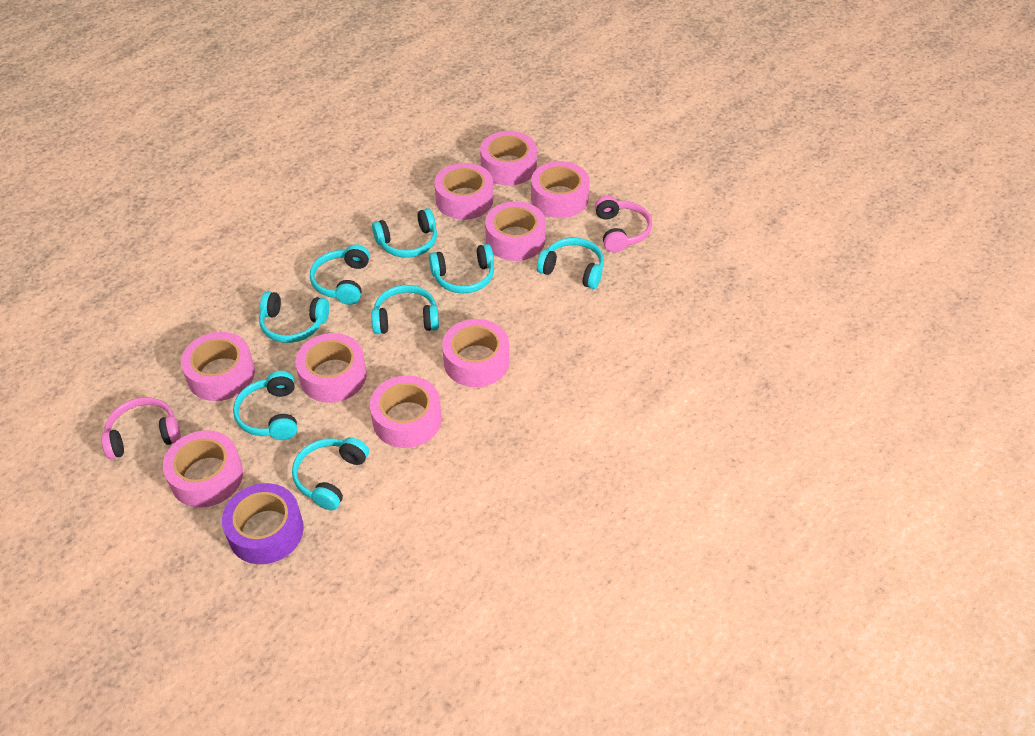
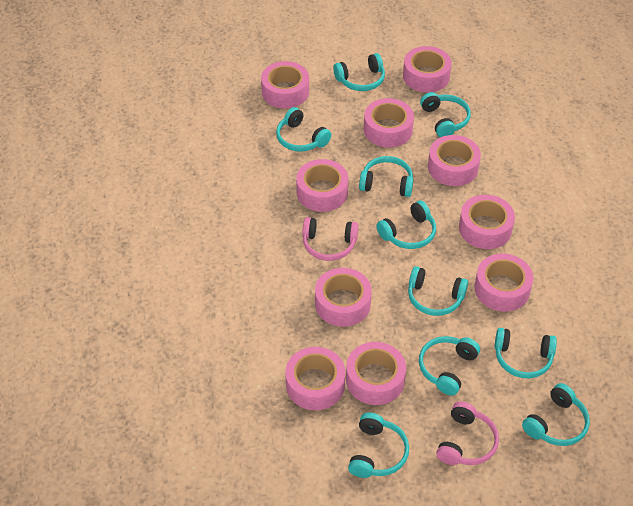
pink tape: [163,430,243,507] [181,332,255,401] [295,333,367,403] [370,375,442,448] [434,163,493,220] [442,319,509,387] [480,131,537,186] [485,201,546,261] [531,161,590,218] = 9 -> [261,61,309,108] [285,347,345,410] [296,159,348,212] [315,268,372,327] [346,342,406,405] [364,98,414,148] [403,46,452,93] [428,135,481,186] [459,195,515,249] [474,253,533,312] = 10
purple tape: [222,483,304,564] = 1 -> none = 0
turquoise headphones: [233,371,297,440] [259,291,329,343] [292,437,369,511] [310,244,370,305] [372,208,437,258] [372,285,439,334] [429,244,494,293] [537,238,604,289] = 8 -> [276,107,331,152] [333,53,385,91] [348,412,409,478] [359,156,413,197] [376,200,436,249] [408,266,468,316] [419,336,480,396] [420,92,471,137] [495,328,557,378] [522,383,590,446] = 10

